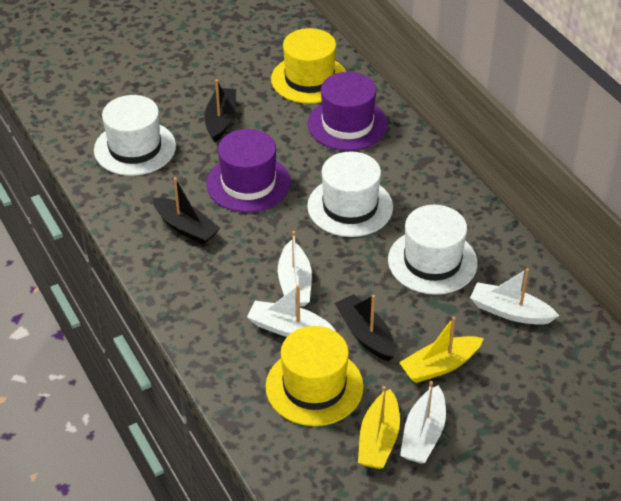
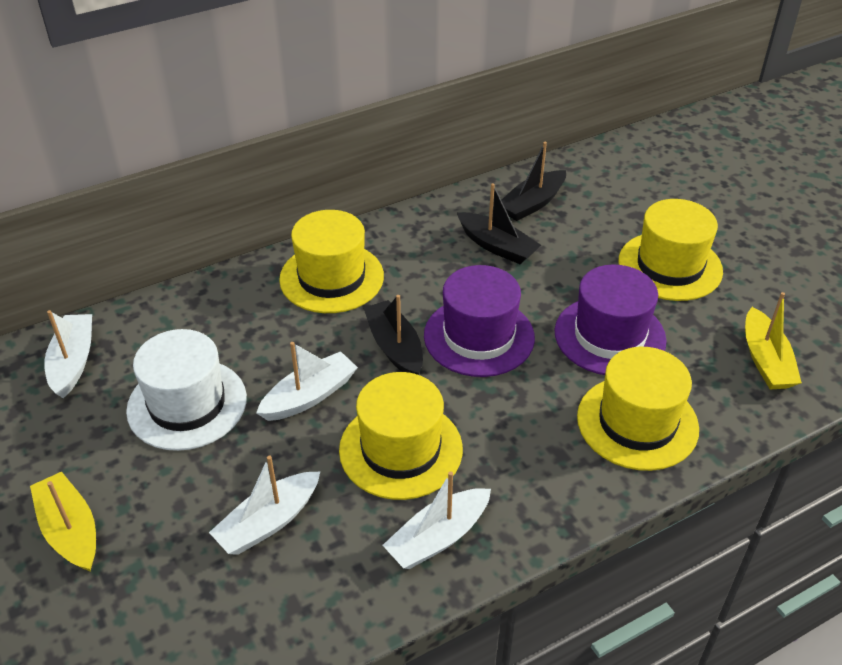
white hat: [94,95,176,176] [307,151,393,237] [388,205,478,295] = 3 -> [126,329,247,451] = 1
yellow hat: [265,326,364,426] [271,28,346,104] = 2 -> [279,210,384,313] [339,372,463,500] [577,347,699,471] [619,199,723,301] = 4

